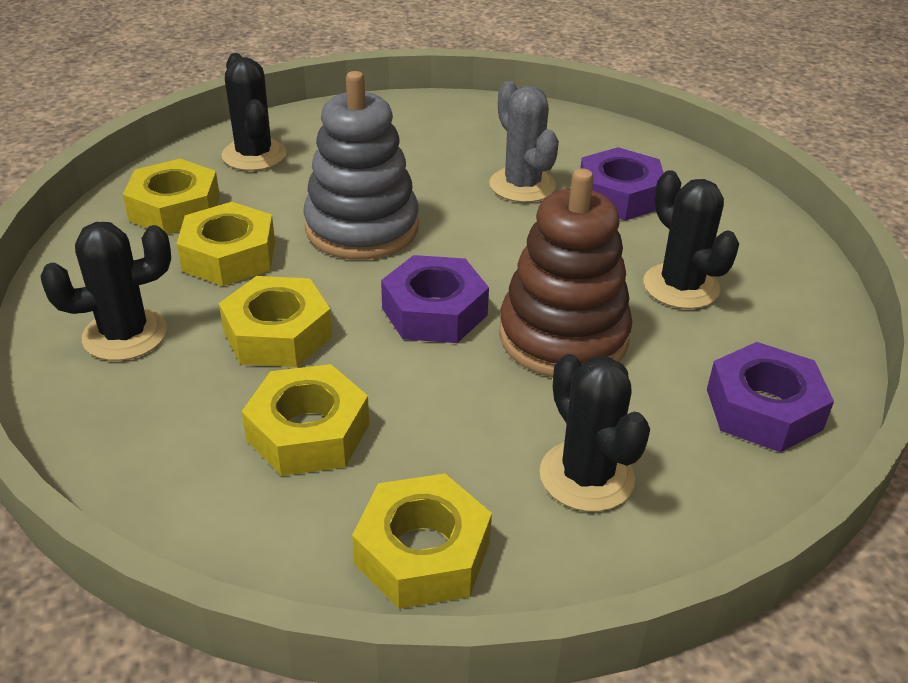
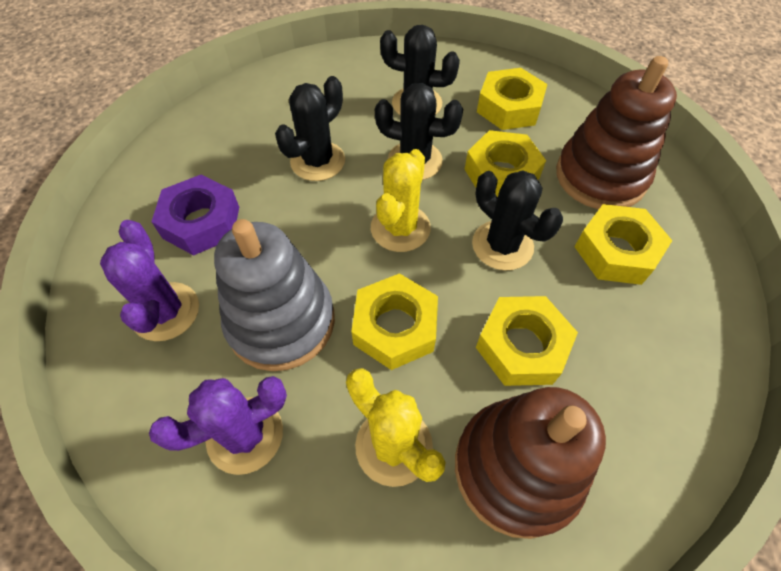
brown stacking toy: [499,169,632,377] = 1 -> [455,387,606,539] [556,56,677,209] = 2
grey cactus: [489,81,559,202] = 1 -> none = 0
purple cactus: none = 0 -> [100,220,199,341] [149,376,287,475] = 2
purple nut: [381,255,489,343] [580,147,664,221] [707,342,834,452] = 3 -> [152,175,239,256] = 1
yellow cactus: none = 0 -> [346,368,445,487] [371,149,431,252] = 2

